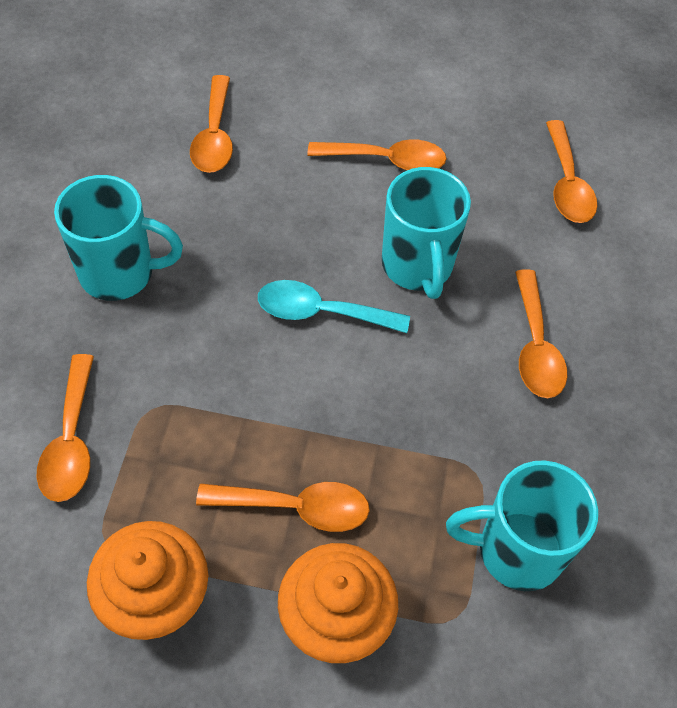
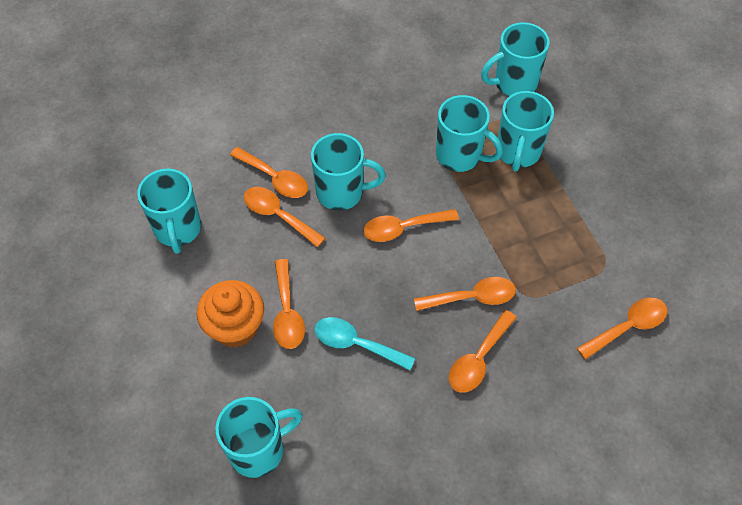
orange cupcake: [87,521,208,640] [278,543,398,663] = 2 -> [197,280,264,348] = 1
orange spoon: [37,354,94,502] [190,75,233,173] [196,482,370,532] [307,139,446,170] [515,269,567,398] [546,120,597,223] = 6 -> [230,147,308,198] [244,187,326,247] [273,259,305,349] [363,209,459,242] [414,277,516,311] [449,310,517,393] [577,298,668,360] = 7
turquoise mug: [54,175,183,301] [382,167,471,299] [446,460,598,591] = 3 -> [137,169,201,254] [215,397,302,478] [311,133,386,211] [436,95,503,172] [481,22,550,96] [498,91,554,172] = 6

